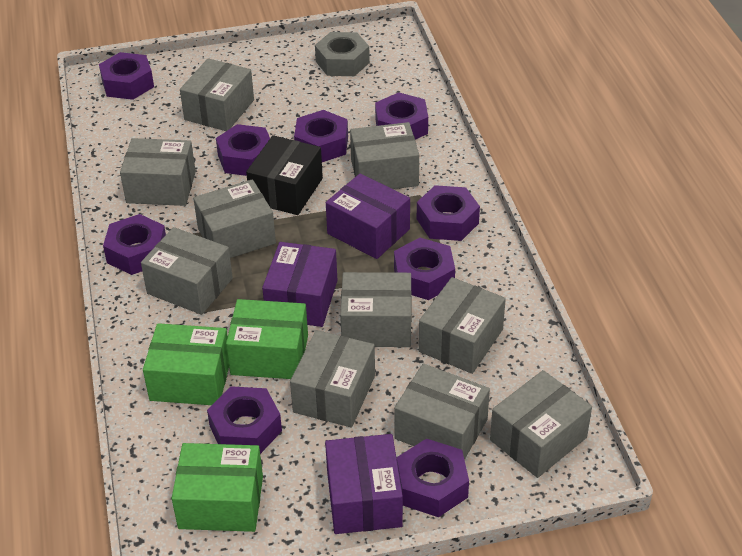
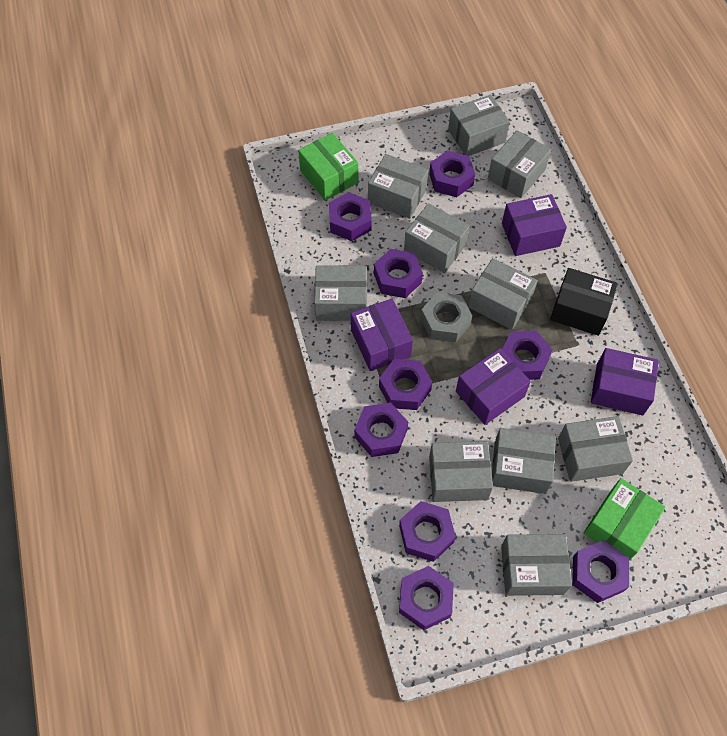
green box: [143,323,229,405] [172,443,263,532] [226,299,308,379] = 3 -> [298,133,358,200] [584,478,665,560] = 2
purple box: [262,242,338,327] [325,434,403,534] [326,174,410,259] = 3 -> [351,299,413,371] [456,348,531,425] [502,194,567,256] [591,348,659,416] = 4

